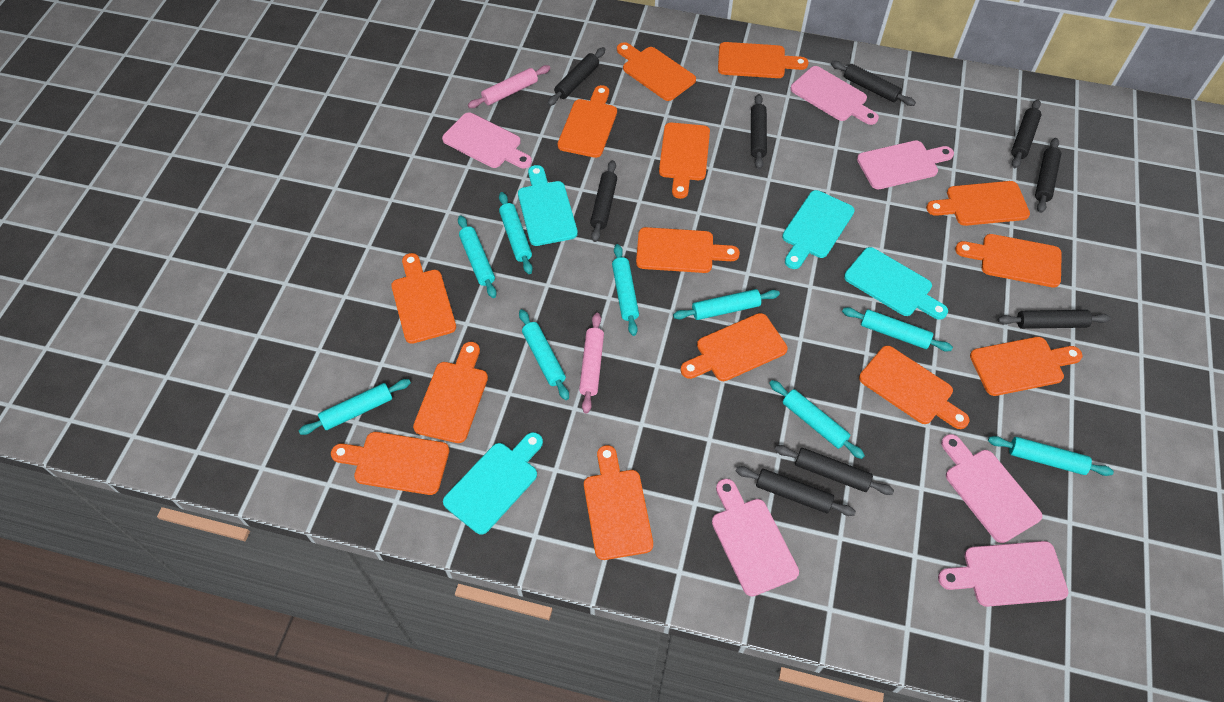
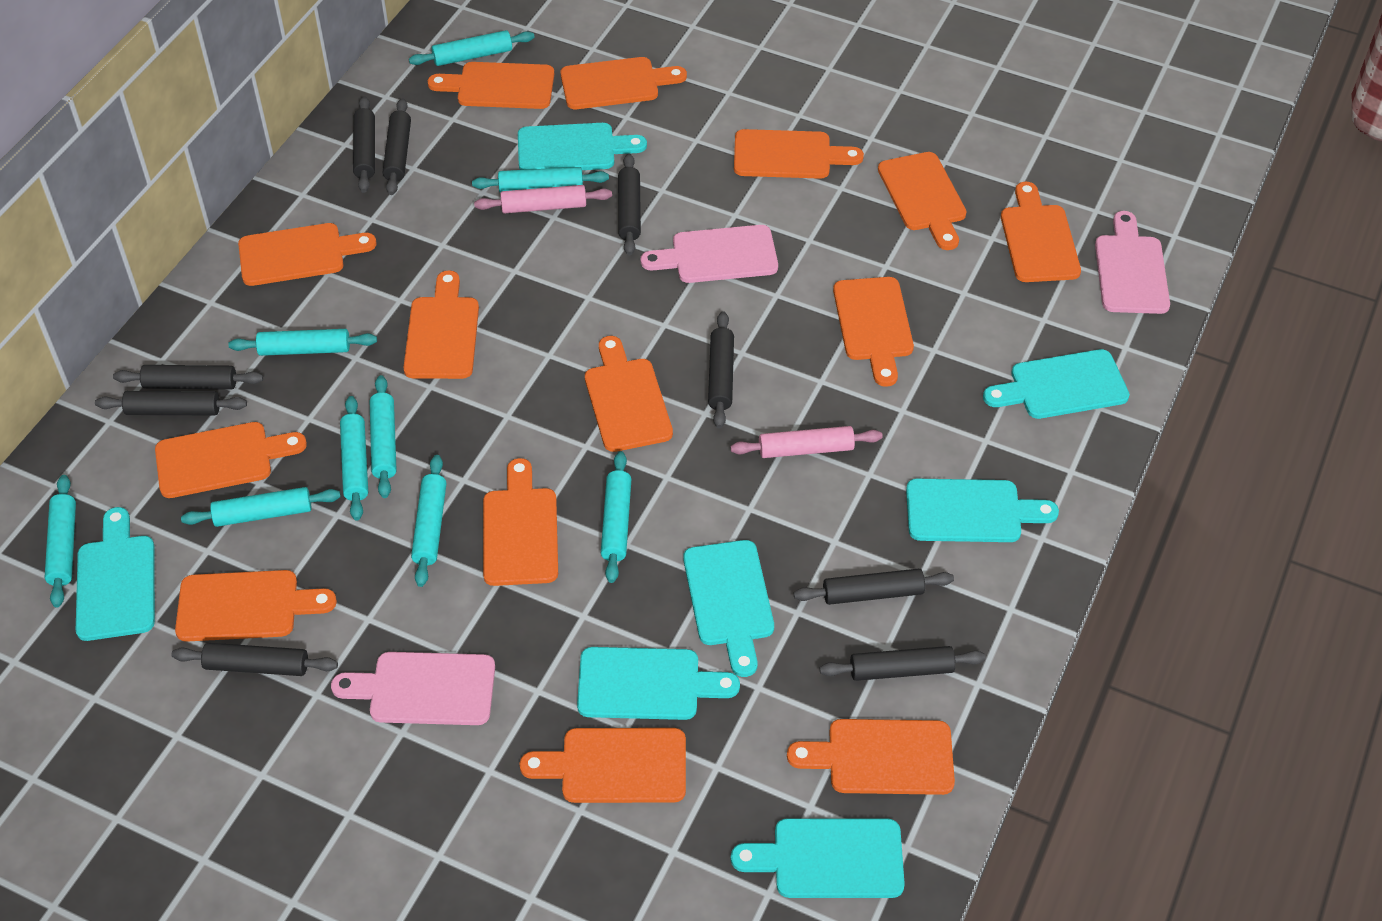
pink cutting board: [442,112,532,168] [712,479,799,596] [790,66,879,125] [857,140,954,190] [938,541,1068,607] [941,434,1043,543] = 6 -> [331,652,495,725] [641,225,778,283] [1095,211,1170,314] = 3
turquoise cutting board: [443,432,543,535] [518,165,578,246] [782,190,855,269] [844,247,948,320] = 4 -> [76,507,155,641] [518,123,647,170] [577,647,740,720] [683,540,774,677] [731,818,905,898] [906,479,1059,542] [983,349,1130,419] = 7

